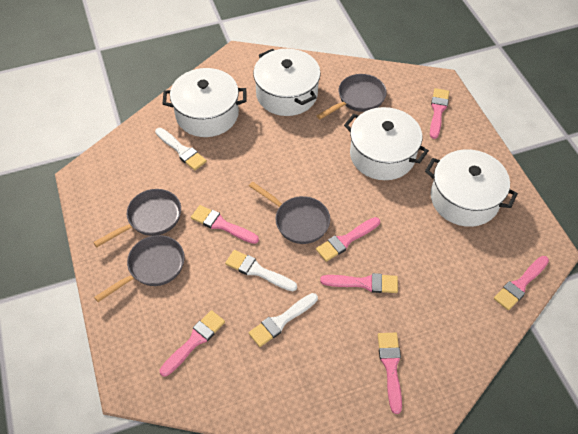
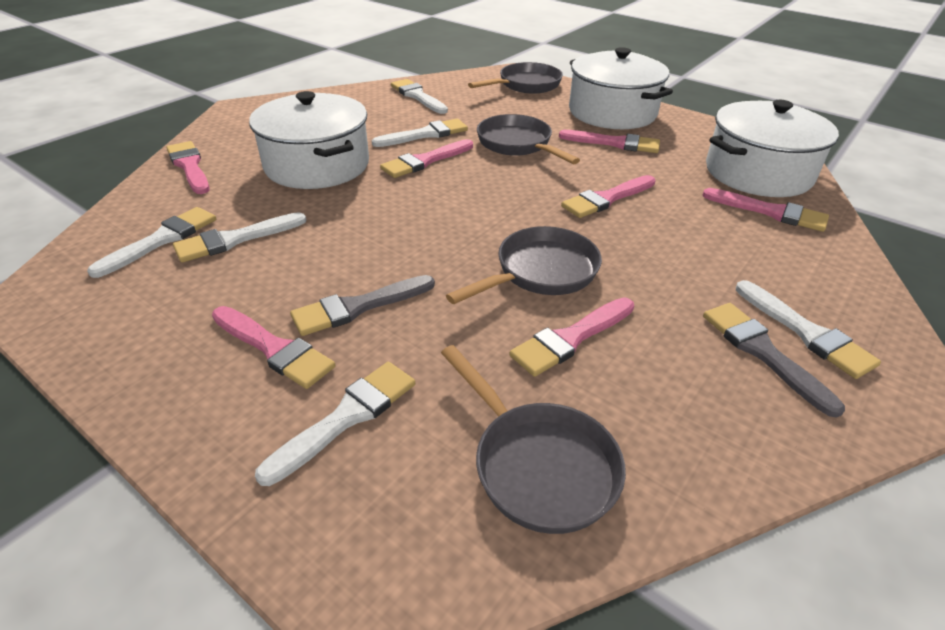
grey brush: none = 0 -> [290,275,435,336] [703,303,845,418] = 2
white brush: [155,128,207,170] [225,250,297,291] [249,293,318,347] = 3 -> [87,207,216,278] [173,212,307,263] [255,362,415,486] [372,119,468,147] [391,79,448,114] [736,280,881,379] = 6
white pot: [163,68,246,137] [253,49,321,116] [344,107,429,180] [425,149,518,227] = 4 -> [249,91,369,189] [569,47,673,129] [706,100,839,197] = 3

